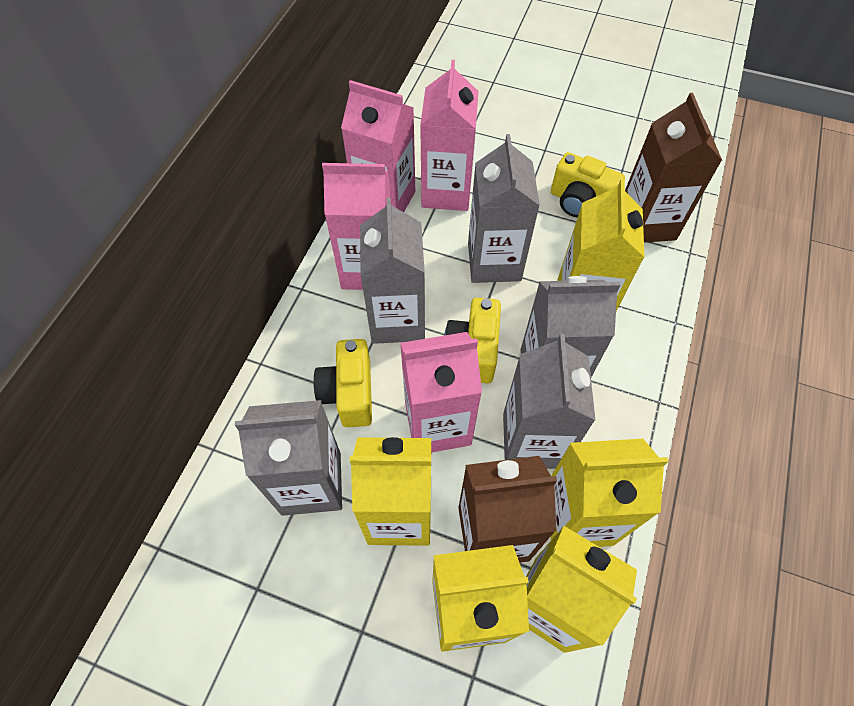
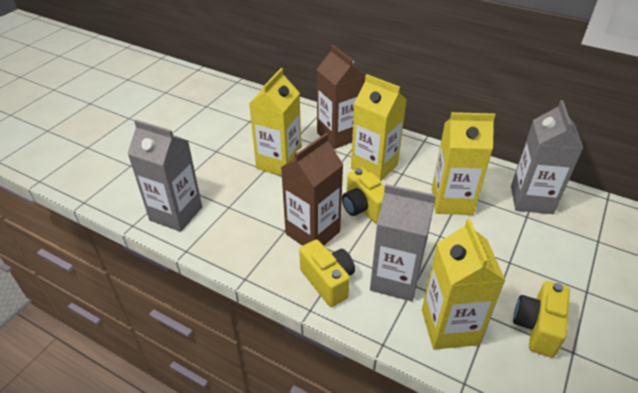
grey carton: [235,400,342,516] [360,197,425,344] [468,134,540,283] [503,334,596,469] [520,276,621,377] = 5 -> [128,120,202,232] [370,184,436,302] [511,100,583,214] = 3
pink carton: [322,163,390,290] [341,80,415,212] [400,332,482,453] [420,60,479,211] = 4 -> none = 0
yellow carton: [350,437,431,546] [432,545,529,652] [526,526,637,653] [551,439,669,547] [557,179,645,311] = 5 -> [249,68,301,176] [351,74,407,181] [422,219,506,349] [432,112,495,215] = 4

